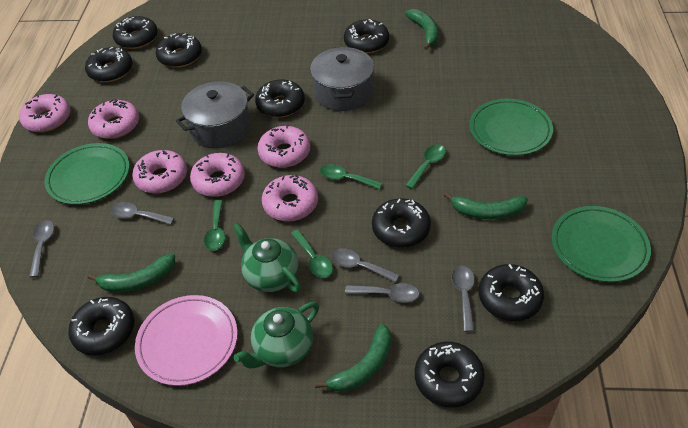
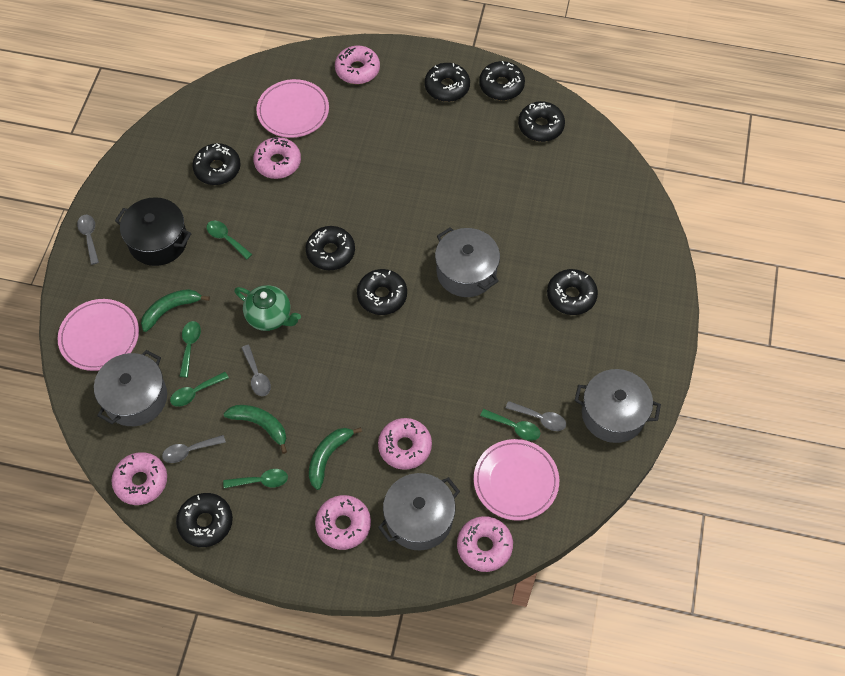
black donut: [68,297,134,356] [85,47,133,82] [113,16,158,49] [156,33,202,68] [255,79,305,118] [344,19,389,53] [372,198,431,248] [415,342,485,407] [479,264,544,321] = 9 -> [176,493,233,547] [192,143,241,185] [306,226,355,270] [357,269,407,315] [425,63,470,102] [479,61,525,100] [518,101,565,142] [547,269,598,315] = 8
black pot: none = 0 -> [115,197,191,266] = 1
green banana: [88,253,175,292] [315,324,391,392] [405,9,439,50] [444,192,528,219] = 4 -> [141,289,210,332] [224,405,287,454] [309,427,362,490] = 3
green plate: [44,143,130,205] [469,99,553,156] [552,206,651,282] = 3 -> none = 0
green spoon: [204,200,225,251] [291,229,333,278] [320,164,382,189] [405,144,446,189] = 4 -> [170,372,229,407] [179,321,201,377] [207,221,252,259] [223,469,288,488] [480,409,540,441] = 5
green teapot: [233,223,301,292] [234,302,319,369] = 2 -> [235,285,301,331] = 1
grey pot: [176,82,254,148] [310,47,374,111] = 2 -> [94,350,167,426] [378,473,460,550] [435,227,500,297] [574,369,661,443] = 4
grey spoon: [29,220,54,278] [111,202,174,225] [331,248,399,282] [345,283,420,303] [452,266,475,332] = 5 -> [77,215,99,265] [162,435,226,463] [241,345,271,396] [506,401,566,431] = 4
pink plate: [135,295,238,386] = 1 -> [58,299,139,371] [256,79,329,138] [474,439,559,521] = 3

